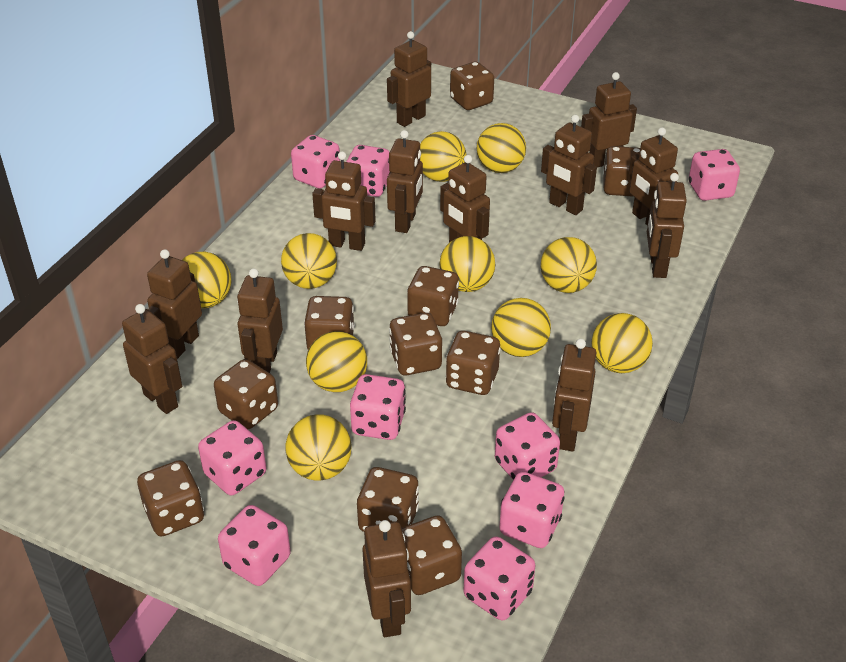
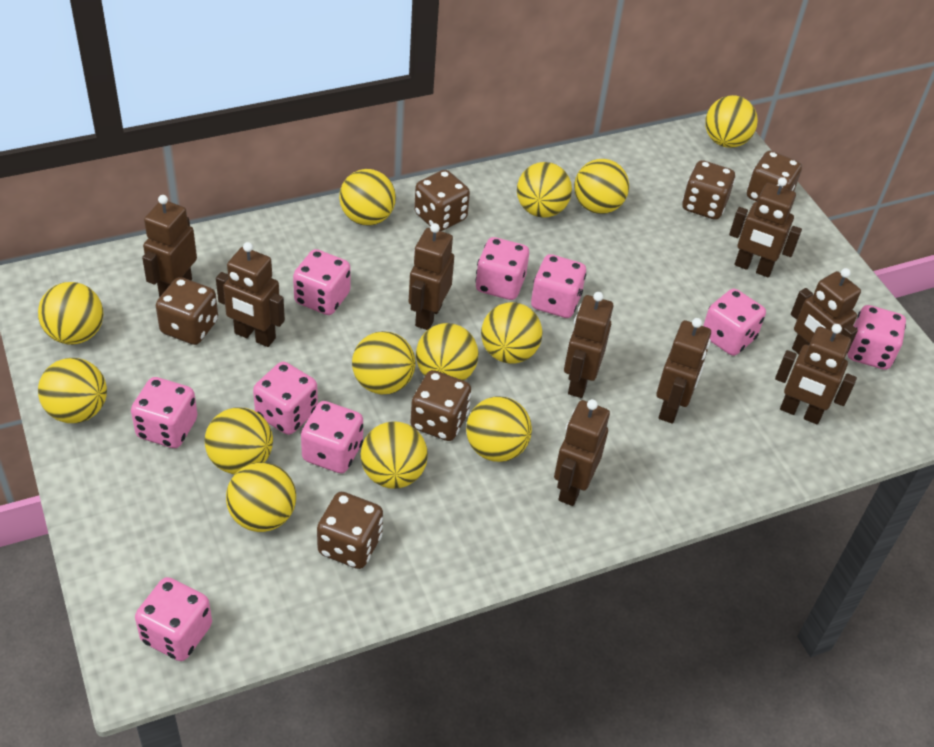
brown dice: [137,460,204,537] [214,359,278,429] [304,296,355,350] [357,467,419,532] [389,313,442,375] [401,515,462,595] [407,266,459,326] [446,331,501,395] [450,62,494,110] [603,146,640,197] = 10 -> [156,277,218,345] [317,492,383,569] [410,370,471,441] [414,170,470,231] [682,160,735,220] [747,151,802,201] = 6
brown robot: [122,304,182,414] [147,249,202,359] [237,268,283,373] [312,151,376,251] [362,520,411,637] [387,31,431,127] [387,130,423,233] [440,155,490,243] [541,115,597,215] [552,339,596,452] [581,72,637,167] [628,127,678,226] [647,173,687,278] = 13 -> [142,195,197,297] [216,242,285,347] [409,223,454,330] [554,399,610,506] [564,292,613,398] [656,318,711,424] [729,177,802,277] [775,324,857,425] [791,268,861,354] = 9
yellow ball: [182,252,231,308] [281,233,337,289] [285,414,352,480] [306,331,367,392] [420,131,466,182] [439,236,495,292] [477,123,526,173] [491,298,551,357] [541,237,597,293] [592,313,653,373] = 10 -> [38,282,103,345] [38,358,107,423] [205,407,273,474] [226,462,296,532] [339,169,396,226] [352,331,415,395] [360,421,428,489] [416,323,478,381] [466,396,532,462] [481,302,543,364] [517,162,572,218] [574,159,629,214] [705,95,758,148] = 13

